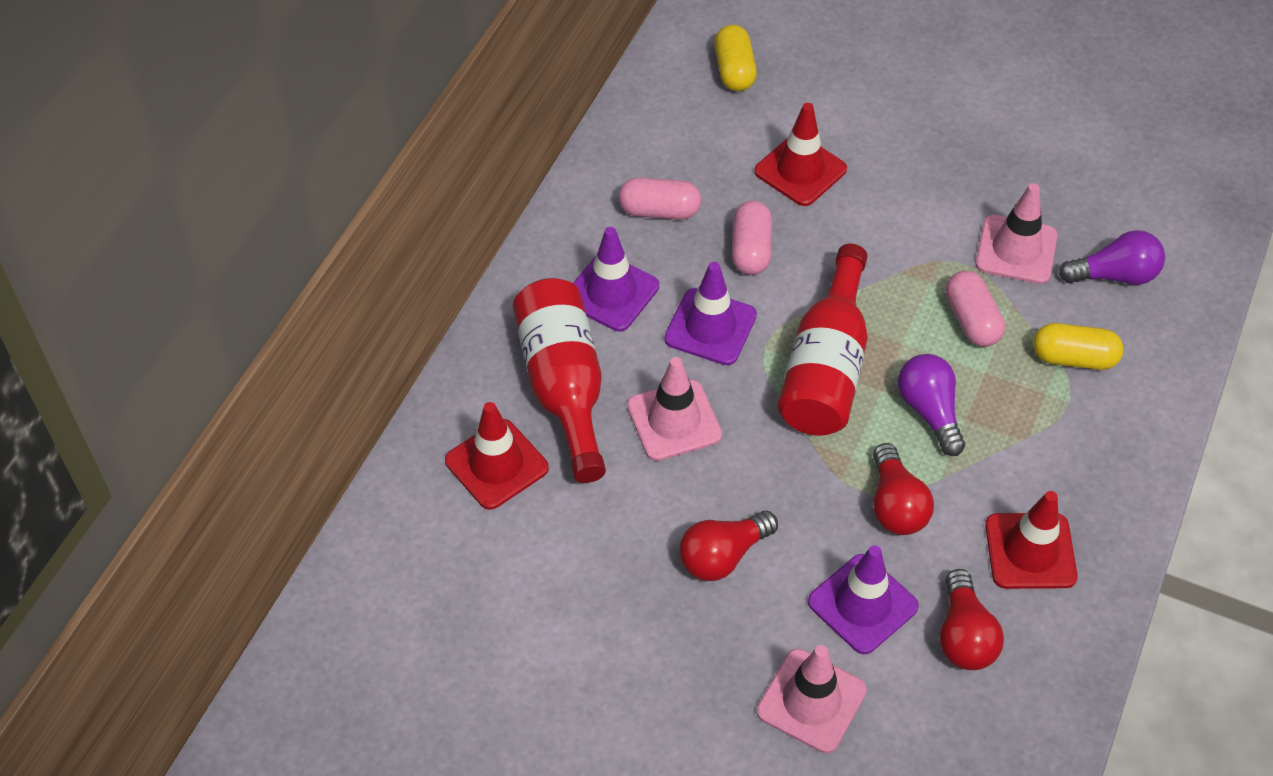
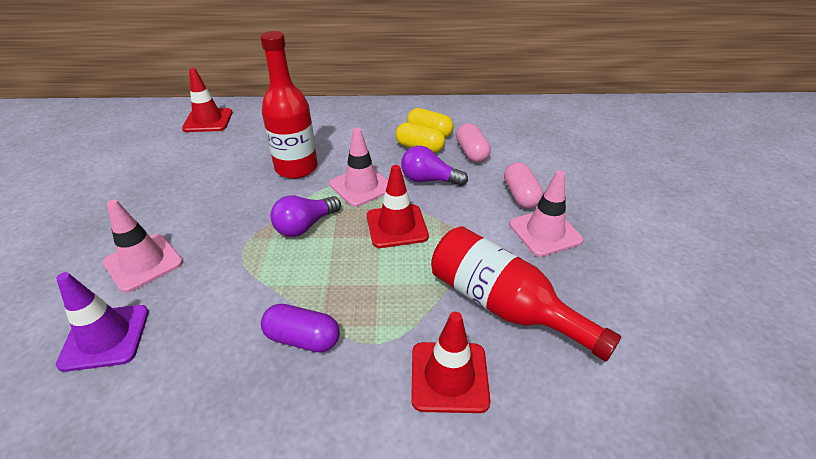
pink capsule: [619,177,702,220] [732,201,772,275] [946,271,1005,347] = 3 -> [456,123,491,163] [504,162,543,209] = 2
purple capsule: none = 0 -> [261,304,340,353] = 1
purple traffic cone: [573,227,659,331] [664,262,757,365] [808,545,919,654] = 3 -> [56,272,149,372] = 1
red light bulb: [680,511,778,581] [873,443,934,535] [940,569,1004,670] = 3 -> none = 0

